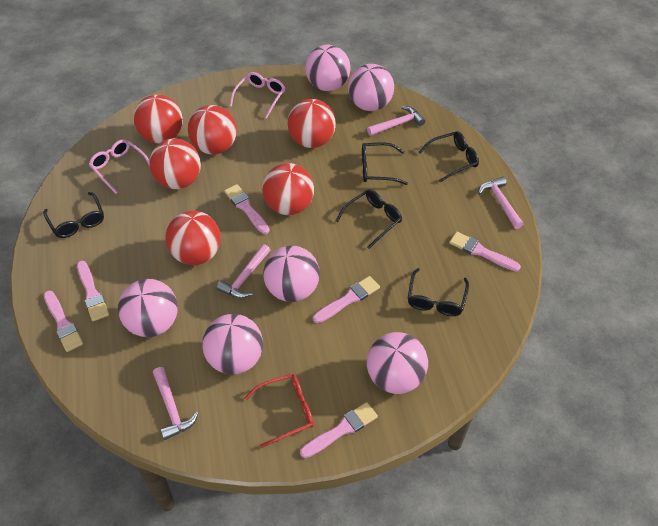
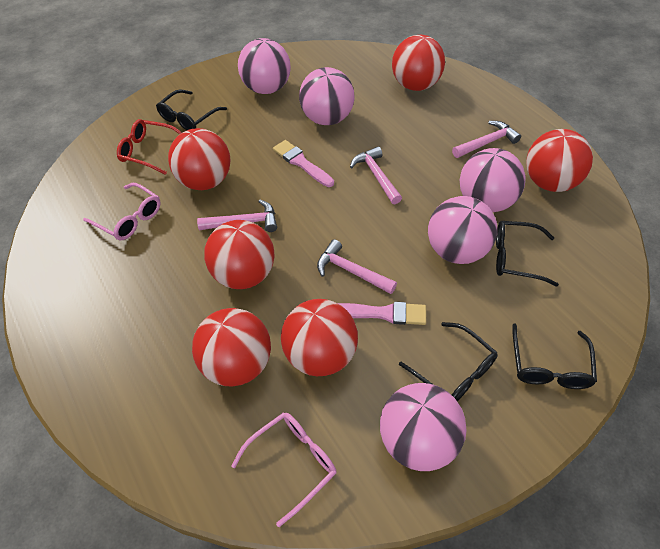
black glasses: [43,192,104,238] [336,189,402,249] [362,142,408,185] [408,268,469,316] [418,131,479,182] = 5 -> [156,89,227,130] [399,322,498,401] [496,221,559,286] [512,323,597,389] = 4
pink ball: [118,279,178,337] [202,314,263,375] [263,246,320,302] [305,45,350,91] [348,64,394,111] [367,332,428,394] = 6 -> [238,38,291,94] [299,67,355,125] [380,383,467,471] [428,196,497,264] [460,148,525,212] = 5
pink brush: [44,290,83,352] [77,261,109,321] [224,184,270,234] [300,402,378,458] [313,276,380,323] [449,232,521,272] = 6 -> [273,140,334,187] [338,302,426,325] = 2

